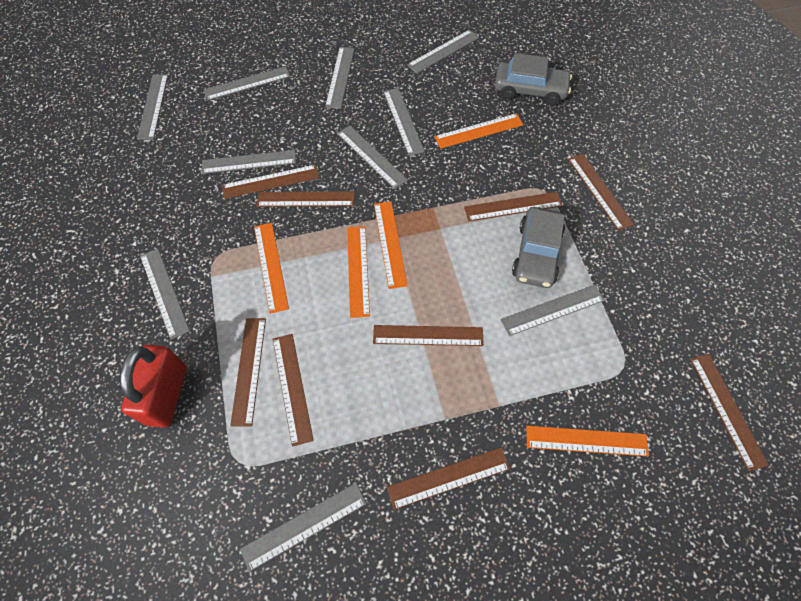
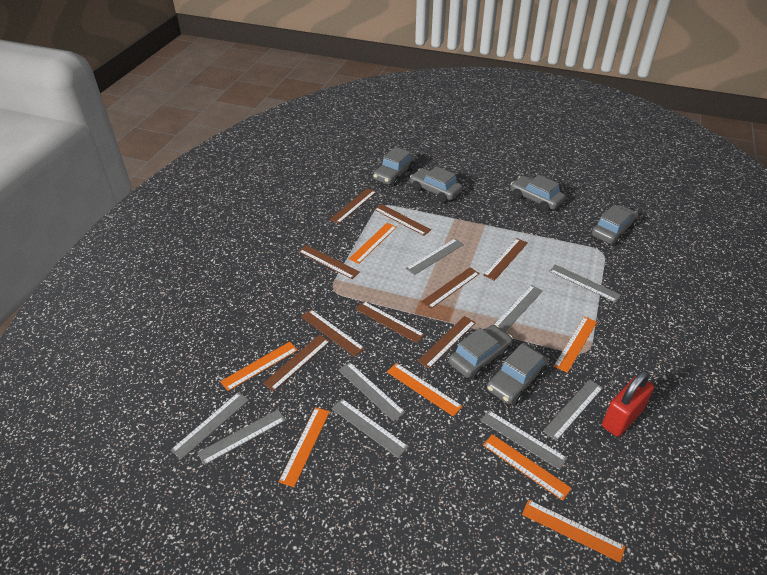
grey car: [495,53,572,105] [512,207,565,288] = 2 -> [373,147,415,186] [410,166,463,202] [449,325,513,379] [487,343,548,404] [510,175,565,212] [591,205,638,245] = 6
grey ruler: [137,74,168,140] [140,248,190,340] [202,150,296,174] [204,66,290,101] [240,483,367,572] [325,47,354,109] [337,125,408,189] [383,88,425,156] [407,30,479,74] [500,284,605,336] = 10 -> [171,392,249,459] [198,409,286,465] [332,399,408,458] [338,362,405,421] [406,239,464,275] [480,410,567,470] [494,285,543,332] [543,379,603,441] [549,265,621,303] = 9
orange ruler: [254,223,289,314] [347,226,370,318] [374,202,408,289] [435,113,523,149] [526,426,649,456] = 5 -> [220,342,298,391] [279,407,330,487] [349,223,397,264] [387,363,463,416] [483,434,572,501] [522,500,625,563] [554,316,597,373] = 7

